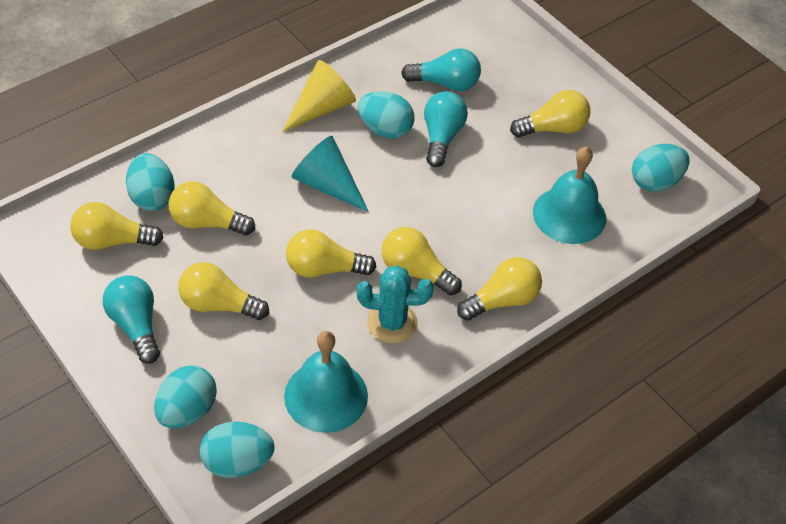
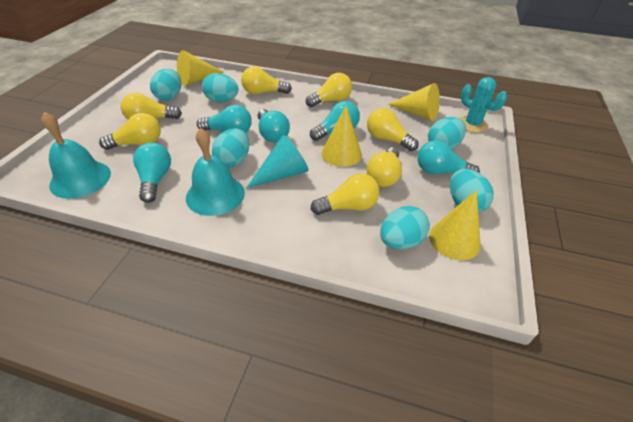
turquoise egg: [126,153,175,211] [154,365,217,428] [200,421,275,478] [357,91,414,139] [632,144,690,192] = 5 -> [150,69,181,101] [202,73,239,102] [212,128,250,168] [380,206,430,249] [428,117,466,150] [450,169,494,213] = 6
turquoise light bulb: [103,275,160,364] [401,49,481,91] [424,91,468,167] = 3 -> [133,143,171,203] [197,105,252,132] [258,109,290,142] [310,101,360,141] [417,140,480,174] = 5
yellow cone: [282,60,356,132] = 1 -> [177,50,224,86] [322,106,362,167] [388,83,440,121] [429,190,481,260] = 4

